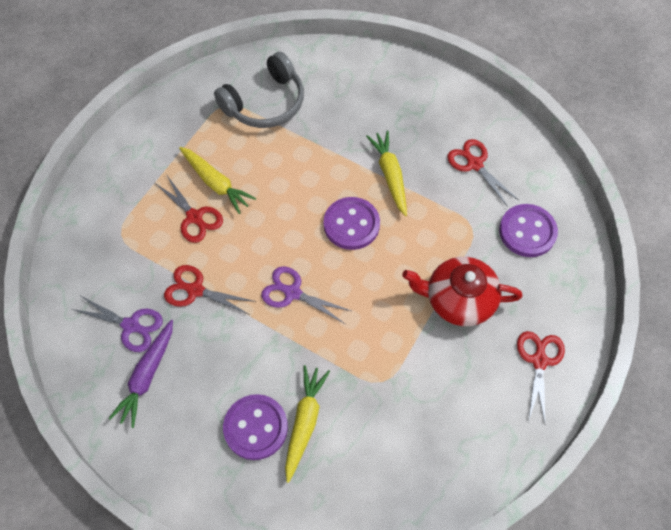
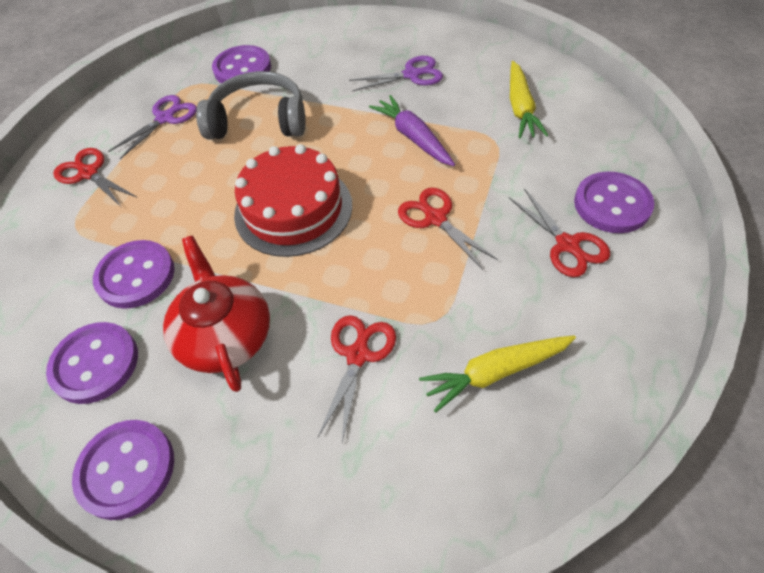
purple button: [223,394,288,460] [324,197,380,250] [499,204,558,257] = 3 -> [46,322,138,404] [72,420,174,520] [93,240,174,309] [212,45,271,83] [574,171,654,233] = 5
red cake: none = 0 -> [234,144,352,257] = 1
yellow carrot: [179,147,256,214] [285,365,330,483] [366,131,407,216] = 3 -> [419,335,576,413] [510,61,548,138] = 2

